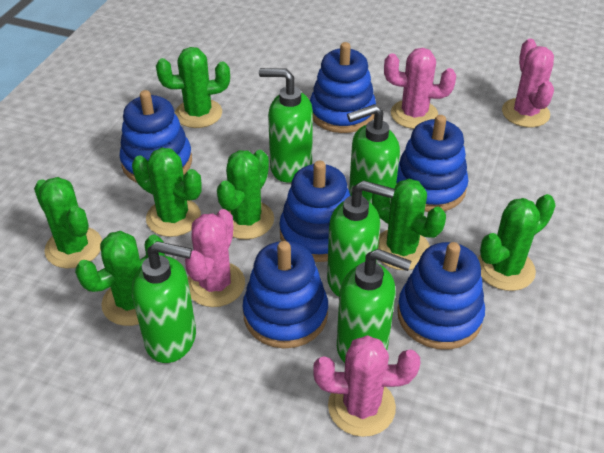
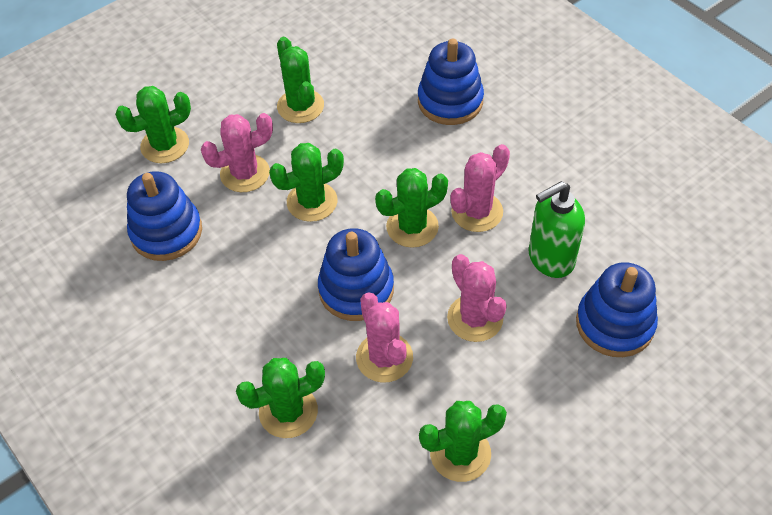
blue stacking toy: [119,90,192,183] [242,241,328,349] [279,161,350,262] [310,42,376,133] [396,115,469,212] [397,242,485,350] = 6 -> [127,171,202,261] [318,228,394,321] [418,39,484,125] [576,262,658,357] = 4
green cactus: [34,177,102,269] [75,231,165,326] [132,148,202,237] [156,47,230,128] [217,150,274,239] [372,179,446,270] [478,194,556,291] = 7 -> [115,86,191,163] [236,358,325,438] [269,143,344,222] [277,37,324,123] [375,168,448,248] [419,401,507,482] = 6
green soap dispenser: [132,241,196,363] [259,68,313,183] [327,180,395,297] [337,249,411,363] [347,104,400,203] = 5 -> [528,181,585,278] = 1

